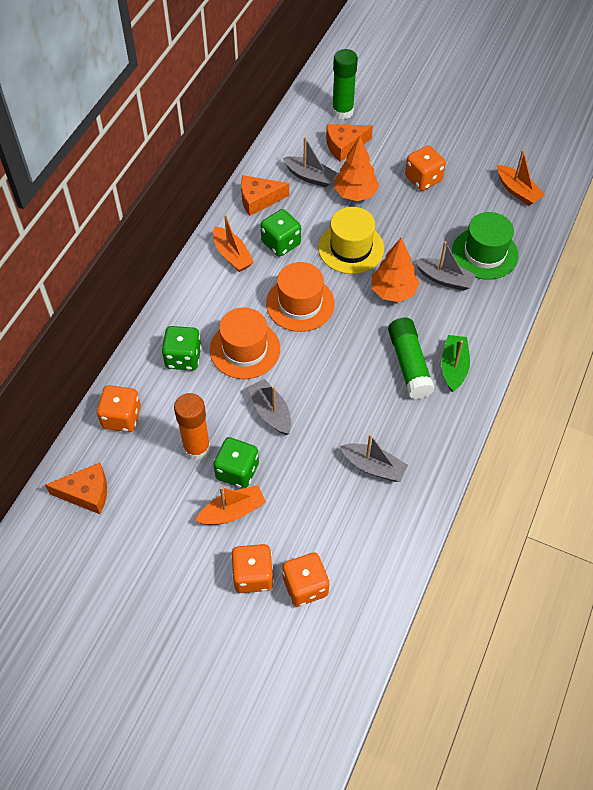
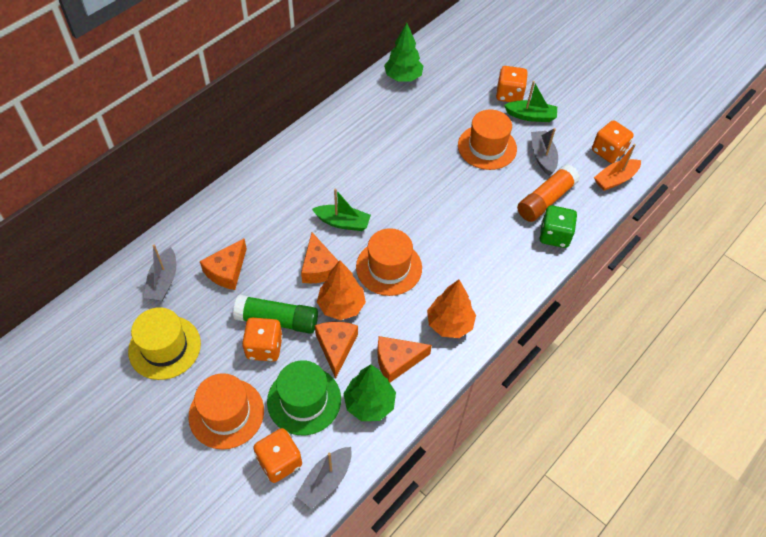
green boat: [441,335,470,392] = 1 -> [312,189,371,231] [504,81,557,122] = 2
green dice: [162,326,202,371] [213,437,259,489] [261,209,301,257] = 3 -> [539,205,577,248] = 1
green glue stick: [332,49,358,120] [388,318,435,399] = 2 -> [233,295,318,334] = 1
green tree: none = 0 -> [344,364,396,421] [384,23,423,82] = 2
grey boat: [248,379,291,435] [283,137,337,188] [340,434,408,482] [415,241,476,291] = 4 -> [144,245,176,301] [295,447,352,509] [531,128,558,176] = 3
orange boat: [195,485,266,525] [213,215,254,272] [497,150,545,206] = 3 -> [594,144,641,191] = 1
orange cheese: [45,463,107,514] [241,175,289,216] [326,124,373,162] = 3 -> [200,239,247,290] [301,232,339,283] [315,322,358,379] [377,336,432,383] = 4
orange hat: [210,308,280,379] [266,262,335,332] = 2 -> [189,373,264,450] [356,228,422,296] [458,109,517,170] = 3

